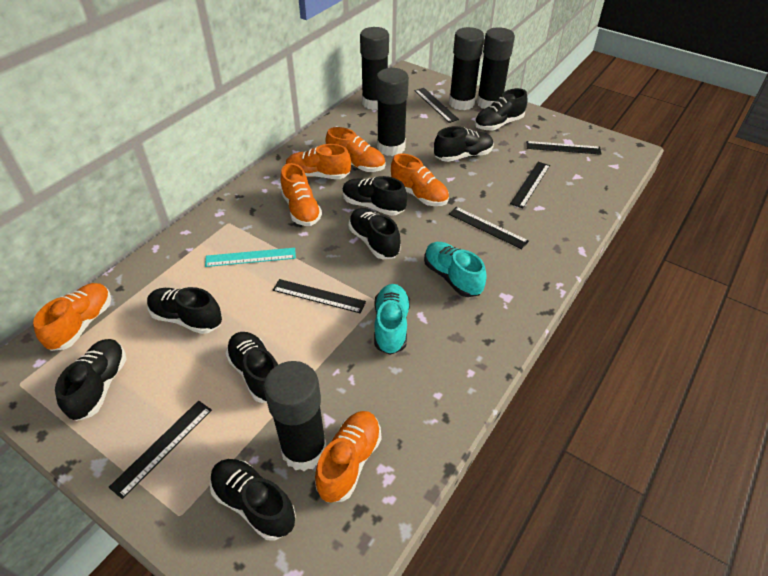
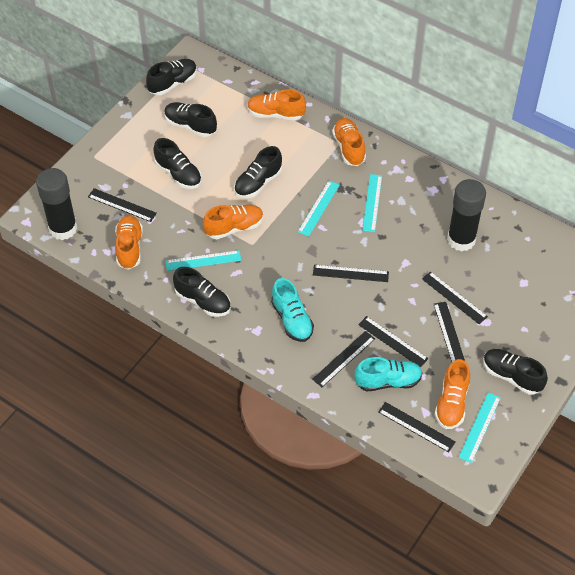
black glue stick: [264,361,327,471] [360,27,389,110] [376,68,409,156] [449,27,484,110] [477,27,515,109] = 5 -> [36,168,78,240] [447,179,486,251] = 2
black ruler: [109,400,212,499] [273,279,366,313] [414,88,459,123] [449,207,529,249] [510,162,550,208] [526,141,601,155] = 6 -> [88,188,157,222] [312,331,375,387] [313,265,389,282] [358,316,428,368] [378,402,455,452] [422,271,488,324] [434,302,465,362] = 7
black shoe: [55,339,126,421] [147,287,222,334] [210,459,296,540] [225,332,278,403] [342,176,407,216] [349,208,401,259] [434,126,494,162] [475,88,528,130] = 8 -> [146,59,197,95] [153,138,202,189] [164,102,217,137] [173,267,231,317] [234,146,282,198] [483,349,548,395] = 6
orange shoe: [33,283,111,351] [281,163,322,226] [286,144,351,179] [315,411,381,503] [325,127,386,172] [391,153,449,206] = 6 -> [115,215,143,270] [203,205,263,239] [247,89,306,121] [332,118,366,166] [435,359,470,429] = 5
turquoise ruler: [205,248,296,267] = 1 -> [166,250,241,271] [298,181,339,237] [362,174,382,232] [459,392,501,463] = 4

